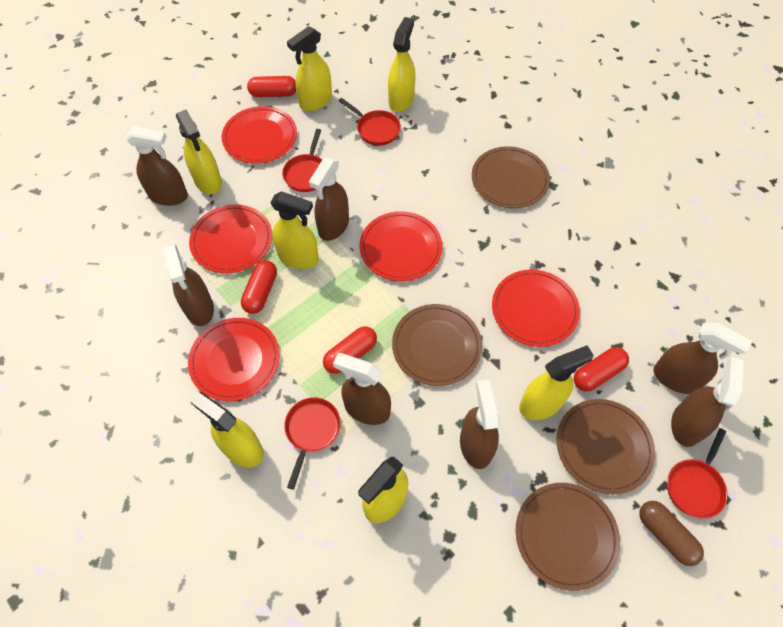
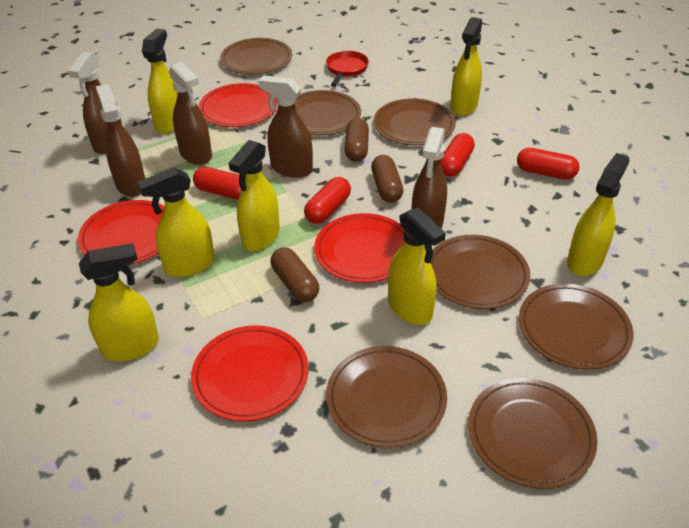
brown capsule: [639,501,704,566] = 1 -> [271,247,319,302] [345,118,369,162] [371,155,403,203] = 3
brown plate: [392,304,482,386] [472,146,550,208] [516,483,620,591] [556,399,655,494] = 4 -> [220,38,292,74] [295,90,361,135] [326,346,447,448] [374,99,456,145] [430,235,530,309] [468,378,597,489] [519,283,633,370] = 7
brown spray bottle: [125,126,188,206] [163,244,214,326] [309,157,349,241] [333,353,391,425] [460,379,500,469] [653,323,752,394] [671,357,745,447] = 7 -> [68,52,122,154] [96,84,145,197] [169,62,212,165] [258,75,313,178] [412,127,447,228] = 5
red pan: [282,129,322,192] [284,397,341,490] [339,98,401,146] [667,428,728,519] = 4 -> [326,51,369,87] = 1
red plate: [188,318,280,401] [189,204,272,273] [222,106,297,163] [360,211,443,281] [492,270,580,347] = 5 -> [78,200,165,265] [191,325,309,421] [199,83,278,127] [314,213,405,283] = 4

